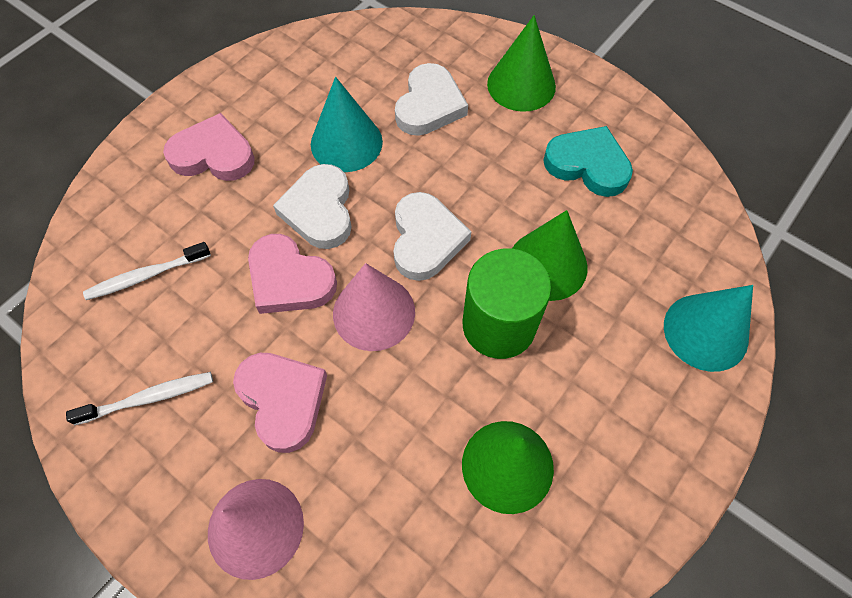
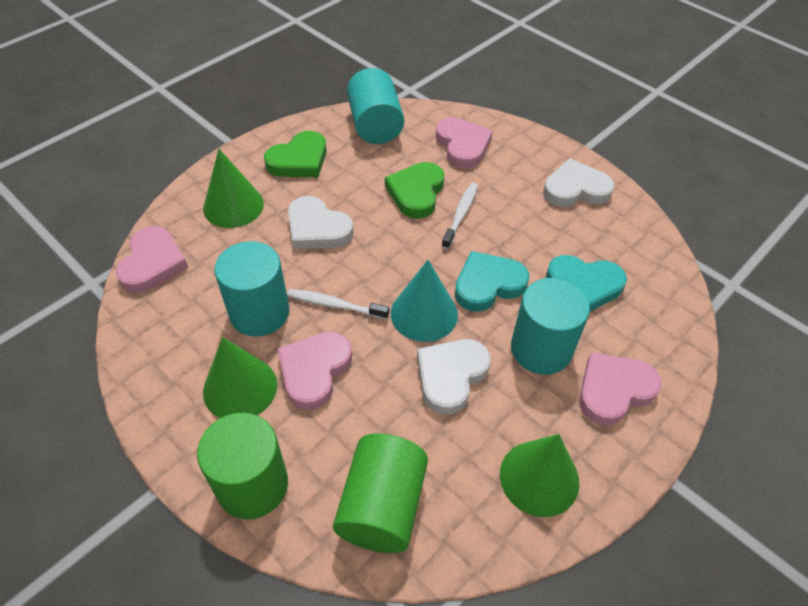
green cylinder: [463,248,551,359] = 1 -> [197,413,288,519] [333,433,428,553] = 2
green heart: none = 0 -> [264,131,327,177] [385,162,444,219] = 2
pink cone: [208,479,304,580] [333,263,415,351] = 2 -> none = 0
pink heart: [163,113,255,181] [233,353,327,453] [248,234,337,314] = 3 -> [116,226,188,293] [277,332,352,410] [436,117,493,169] [579,352,662,426] = 4
turquoise cone: [311,77,383,172] [664,285,753,372] = 2 -> [391,260,458,342] = 1
turquoise cylinder: none = 0 -> [214,241,289,337] [347,68,404,144] [511,278,590,375] = 3
turquoise heart: [543,126,633,197] = 1 -> [455,251,529,312] [546,255,627,312] = 2

